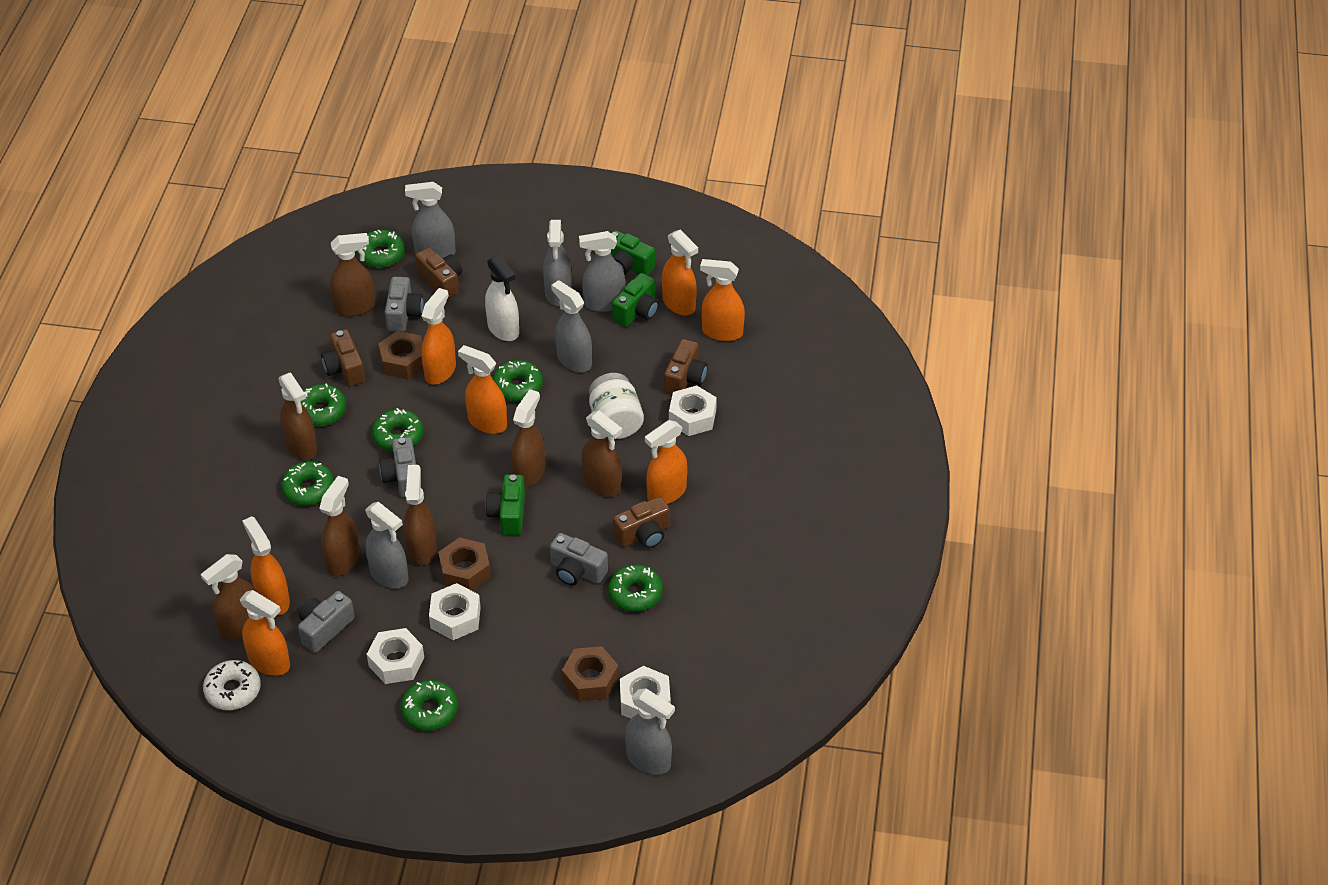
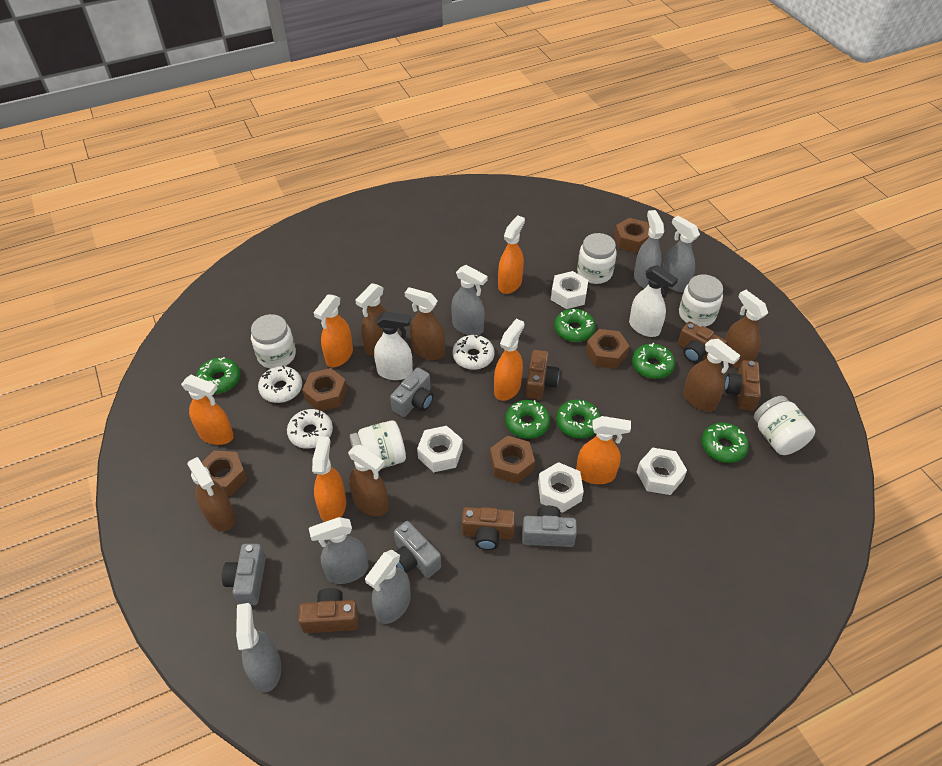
brown camera: [321,329,365,386] [415,248,462,299] [613,497,670,548] [664,339,708,395] = 4 -> [298,588,359,633] [462,507,515,550] [526,350,559,400] [678,322,727,363] [725,360,761,411] = 5
brown nut: [378,331,423,379] [438,537,491,591] [562,646,619,701] = 3 -> [201,450,247,496] [302,368,347,411] [490,436,535,484] [586,329,629,369] [614,218,649,253] = 5
brown spray bottle: [201,554,256,640] [278,372,317,460] [319,476,360,576] [330,233,375,316] [403,465,437,566] [511,389,545,488] [581,410,622,497] = 7 -> [187,457,235,531] [348,445,389,516] [355,283,388,356] [405,287,445,360] [683,339,741,412] [725,290,768,369] = 6
green camera: [486,475,525,535] [611,230,655,276] [612,273,659,327] = 3 -> none = 0
green donut: [281,461,334,505] [300,383,346,426] [357,230,405,267] [372,408,424,451] [400,680,458,731] [492,360,543,401] [608,564,663,612] = 7 -> [196,357,240,394] [505,400,550,439] [554,309,595,342] [556,400,601,438] [632,343,675,379] [702,423,749,463] = 6
orange spray bottle: [240,590,290,676] [242,516,290,615] [421,288,456,384] [458,345,507,434] [645,420,688,504] [662,229,698,315] [700,259,745,341] = 7 -> [181,375,234,445] [312,436,346,522] [314,294,353,367] [494,319,524,401] [498,215,525,294] [576,416,631,484] = 6
white donut: [203,660,261,710] = 1 -> [258,365,302,403] [287,409,333,449] [453,335,494,370] = 3
white jar: [589,373,644,439] = 1 -> [251,314,296,369] [350,421,406,469] [577,233,617,284] [679,274,723,327] [754,396,815,455] = 5
white spray bottle: [485,255,519,341] = 1 -> [374,311,413,380] [629,265,678,337] = 2

